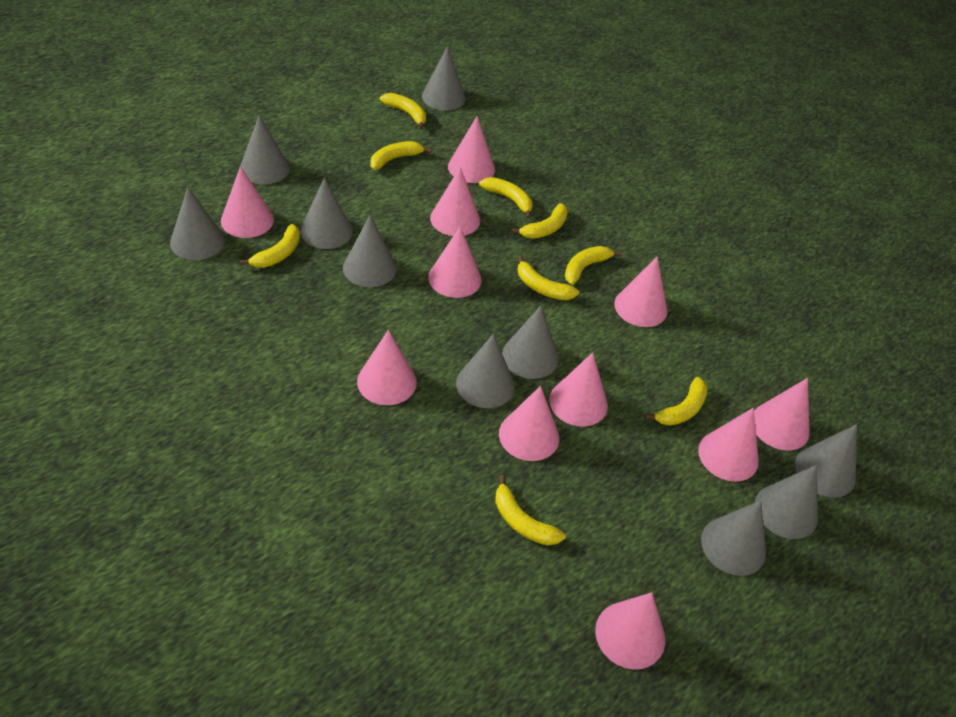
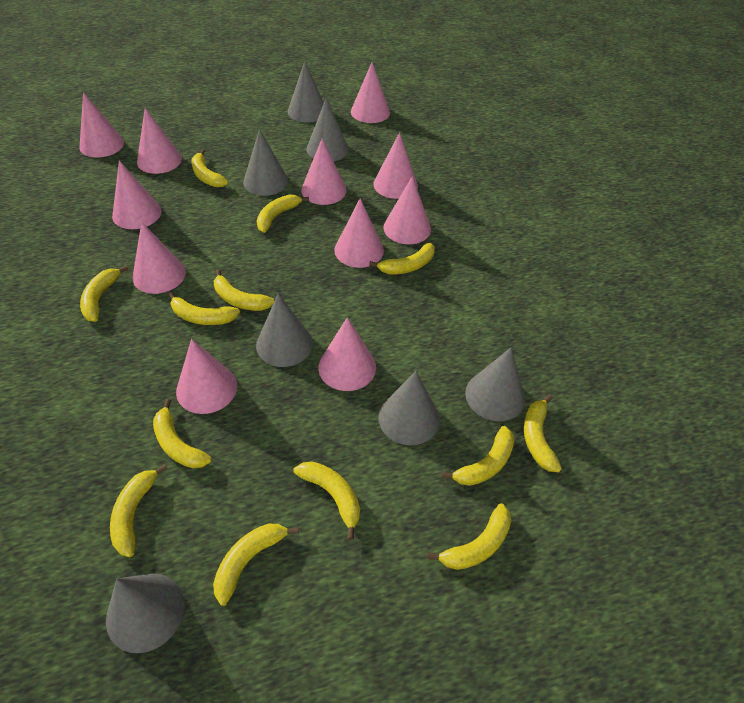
grey cone: [170,187,225,260] [240,115,290,184] [300,178,353,249] [343,216,397,288] [422,46,466,110] [456,334,515,408] [502,306,559,379] [701,500,766,576] [755,465,818,539] [795,424,857,498] = 10 -> [106,574,185,653] [243,129,288,196] [256,294,313,367] [288,61,324,123] [306,98,349,161] [378,371,440,445] [465,348,525,421] = 7
yellow banana: [240,224,300,268] [370,141,432,170] [379,93,426,130] [479,177,533,219] [495,475,566,545] [511,203,568,239] [517,255,579,300] [565,246,622,285] [645,377,708,426] = 9 -> [80,265,129,322] [110,464,167,557] [153,399,212,468] [168,291,240,325] [191,149,228,187] [213,524,299,606] [214,269,274,311] [257,194,309,233] [293,461,360,540] [369,243,435,274] [427,504,511,570] [441,426,515,486] [524,394,562,472] = 13

